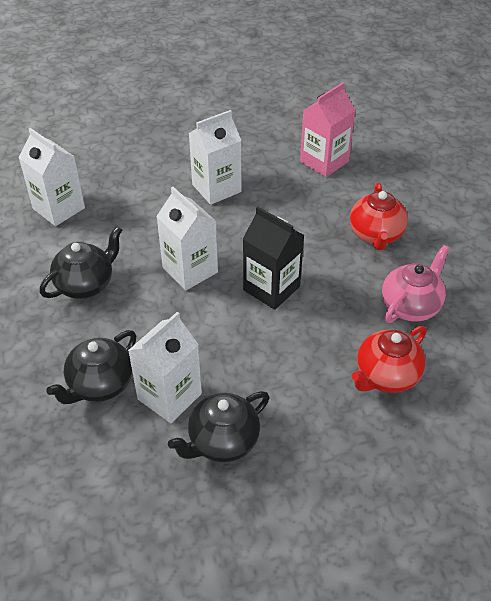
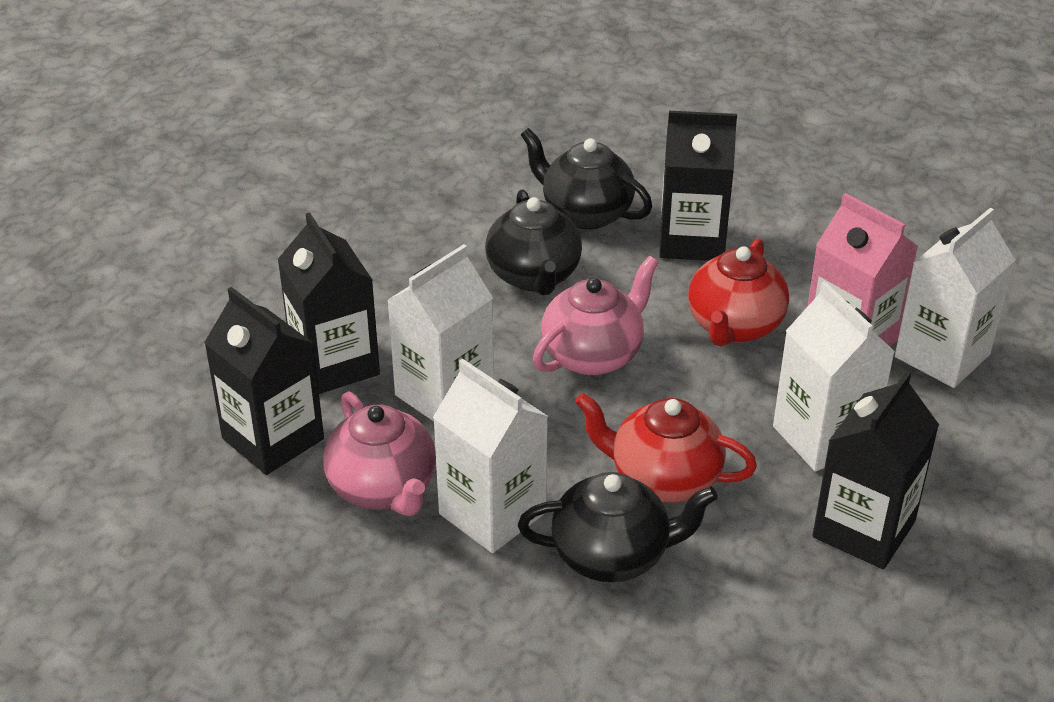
black carton: [243,207,305,310] = 1 -> [204,287,324,475] [277,212,380,394] [659,111,737,261] [812,371,939,569] = 4
pink teapot: [382,245,450,323] = 1 -> [323,391,436,516] [533,256,659,376] = 2

